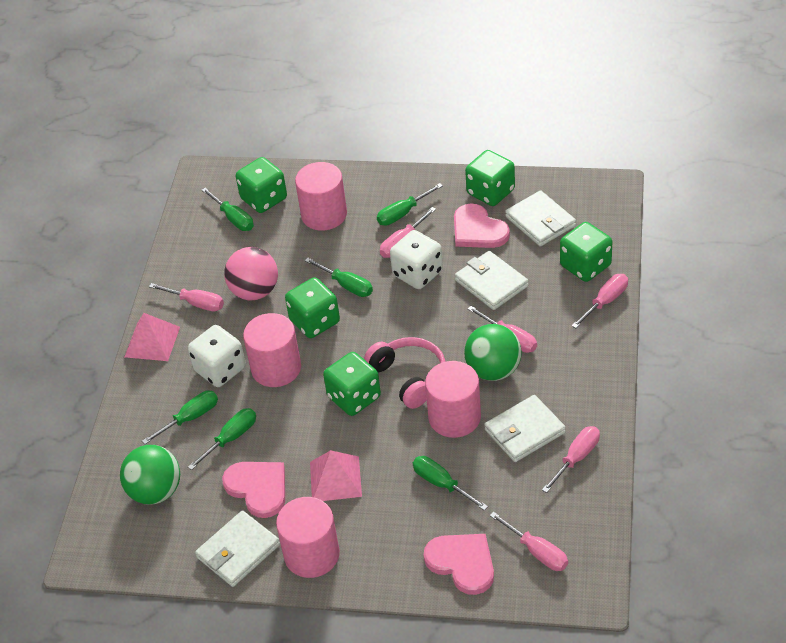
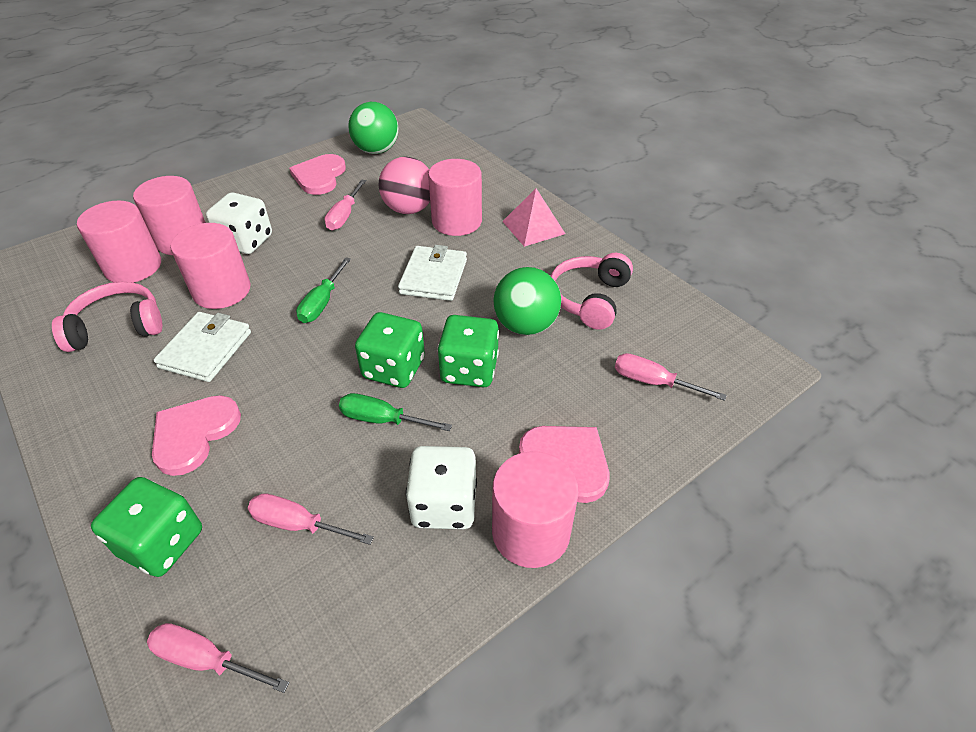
green dice: [236,157,287,213] [285,277,340,338] [323,352,381,416] [465,150,515,206] [560,222,612,282] = 5 -> [91,477,202,577] [355,312,425,388] [437,315,499,387] = 3
green screwdriver: [142,391,218,444] [188,408,256,470] [202,188,254,231] [305,258,373,297] [377,183,443,226] [413,456,488,511] = 6 -> [296,257,351,323] [339,393,452,431] = 2
pink cylinder: [243,313,301,387] [276,497,340,578] [295,162,347,231] [425,361,481,438] = 4 -> [77,201,161,283] [133,176,206,255] [171,223,251,309] [428,159,482,236] [492,451,579,568] = 5
pink headphones: [364,337,446,409] = 1 -> [52,282,162,352] [551,253,633,330] = 2
pink pyramid: [125,313,180,361] [310,450,362,501] = 2 -> [502,188,565,247] = 1
pink screwdriver: [149,283,224,311] [380,207,436,258] [468,306,537,353] [490,511,568,571] [542,426,600,493] [572,274,628,328] = 6 -> [147,623,289,693] [248,493,374,545] [324,180,366,230] [615,353,727,401] = 4
white wallet: [195,511,280,587] [455,251,528,310] [484,395,566,462] [505,190,576,247] = 4 -> [154,312,251,382] [398,245,467,301] = 2

